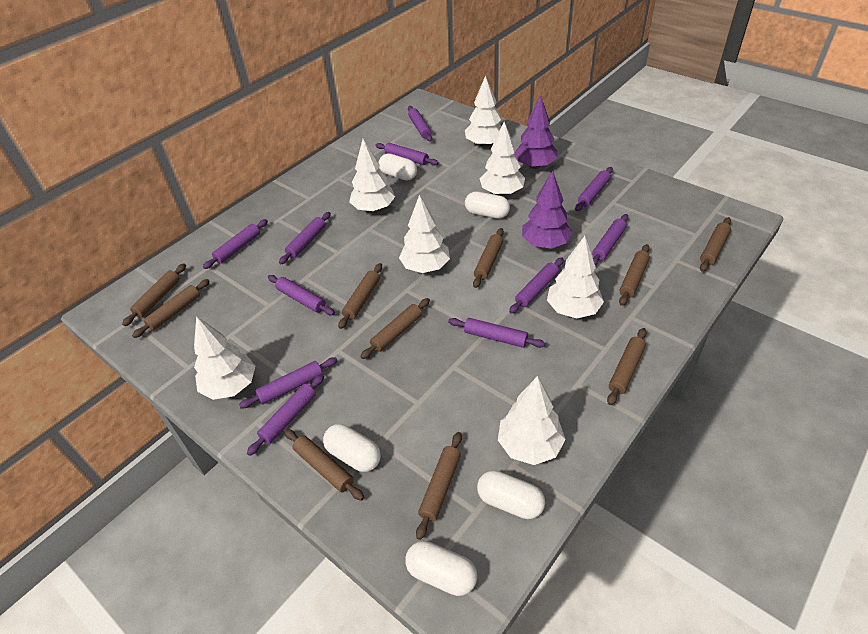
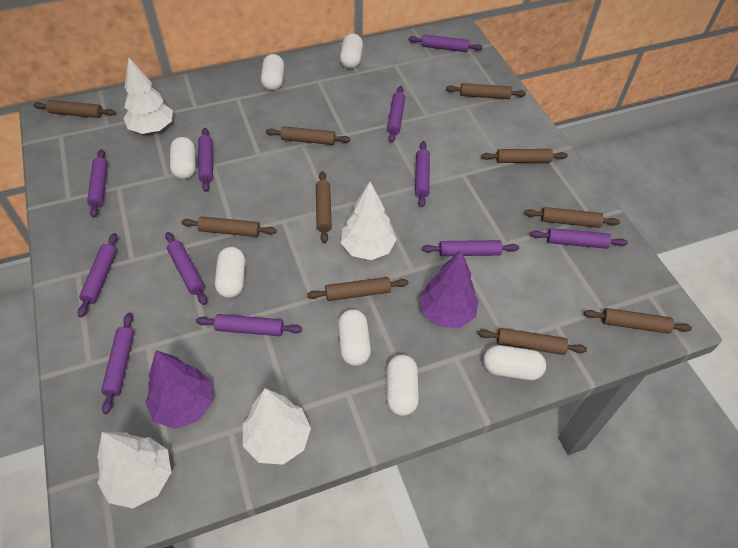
white capsule: [323,424,381,472] [379,153,417,181] [405,541,477,596] [465,191,510,219] [477,470,545,519] = 5 -> [170,137,196,179] [215,247,245,298] [261,54,284,91] [338,309,371,366] [340,33,363,69] [387,355,419,416] [483,345,546,380] = 7
white tree: [194,316,255,400] [349,139,395,212] [399,195,450,273] [465,75,502,147] [480,122,525,196] [498,376,566,465] [547,236,604,318] = 7 -> [97,432,171,508] [123,58,173,134] [243,388,311,465] [341,182,397,260] = 4

